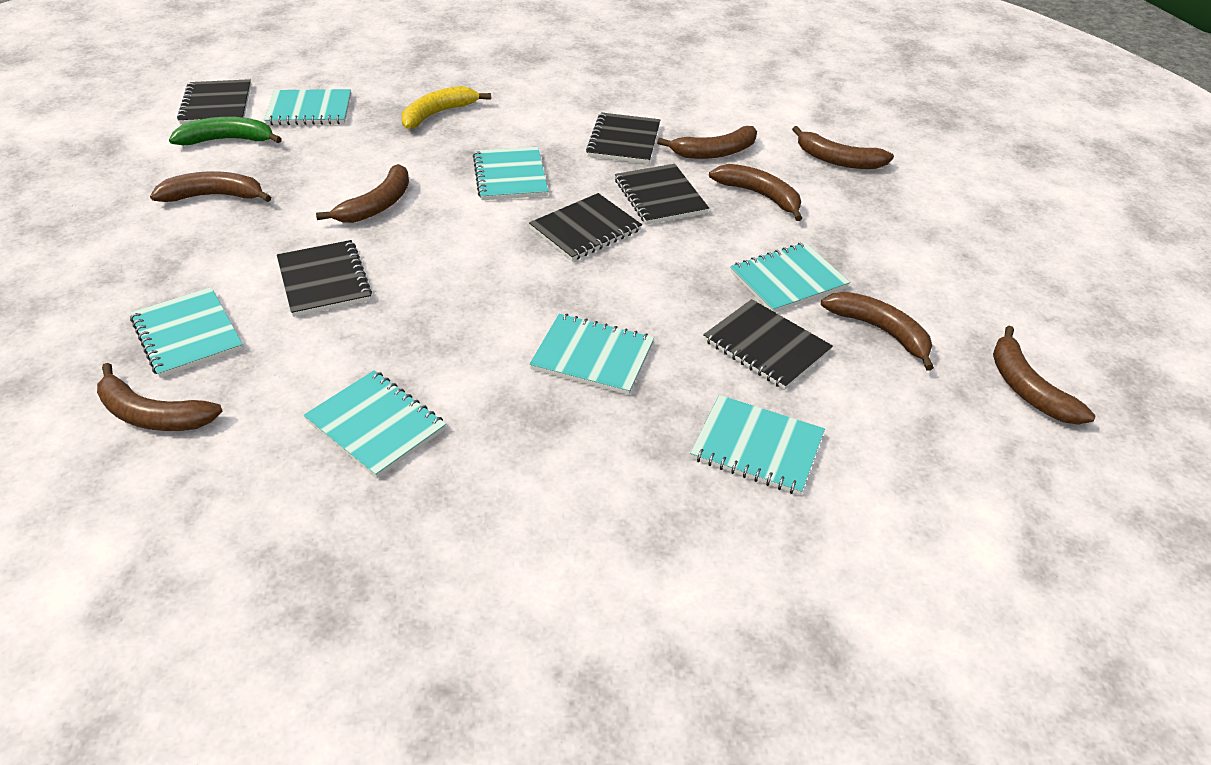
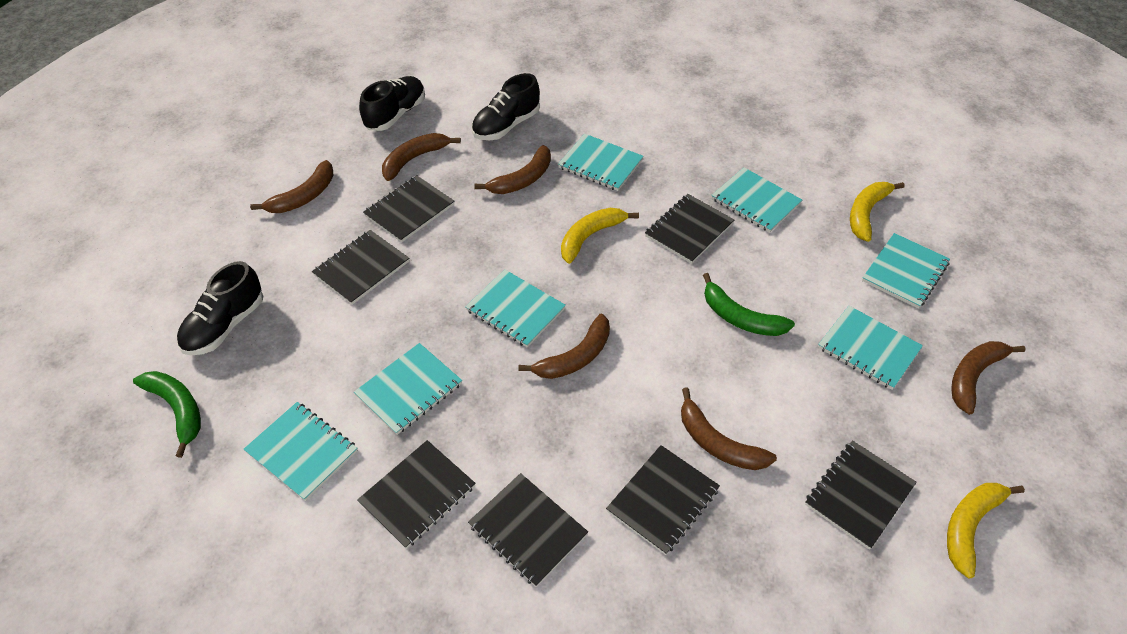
black notebook: [177,79,251,124] [277,240,372,317] [529,193,642,261] [586,113,660,164] [615,164,709,225] [703,299,833,390] = 6 -> [312,230,409,305] [357,440,475,549] [363,175,454,243] [468,473,588,587] [606,445,720,555] [645,194,734,264] [805,440,917,550] = 7
black shoe: none = 0 -> [177,261,263,355] [359,76,425,131] [472,73,540,140] = 3
brown banana: [97,363,222,431] [150,171,271,202] [316,164,409,223] [657,126,757,159] [709,164,802,221] [792,126,894,169] [821,292,934,371] [993,326,1095,425] = 8 -> [250,160,334,213] [382,133,461,181] [474,145,551,194] [518,314,610,379] [681,387,777,470] [951,341,1026,415] = 6
green banana: [169,117,282,145] = 1 -> [133,371,201,458] [703,273,795,336] = 2
yellow banana: [402,86,491,129] = 1 -> [561,208,639,264] [850,182,905,242] [947,483,1025,579] = 3

